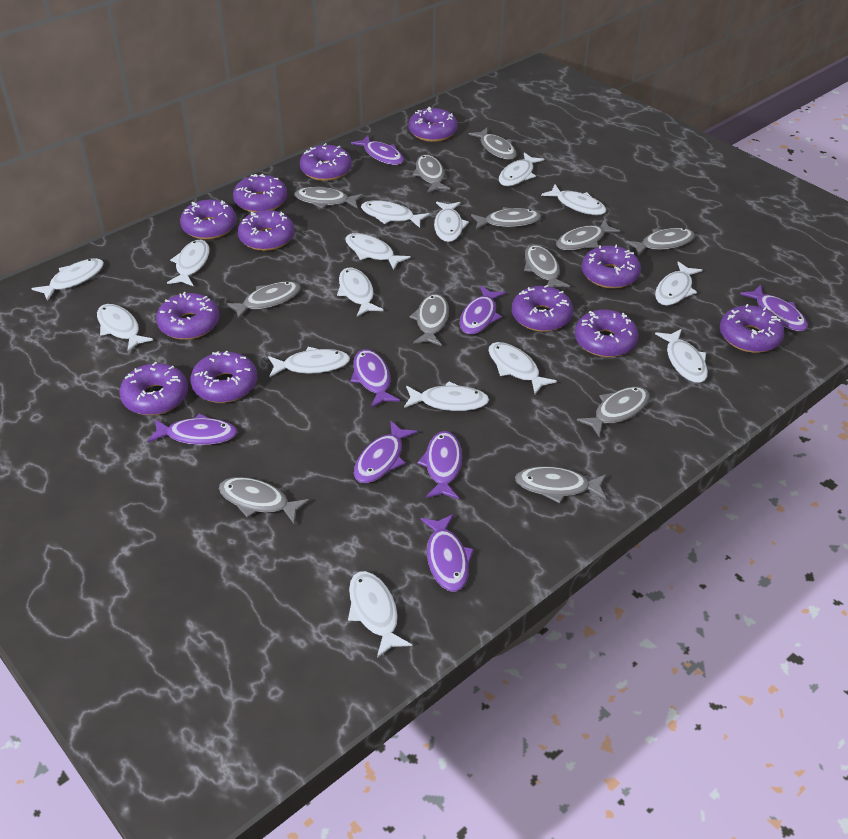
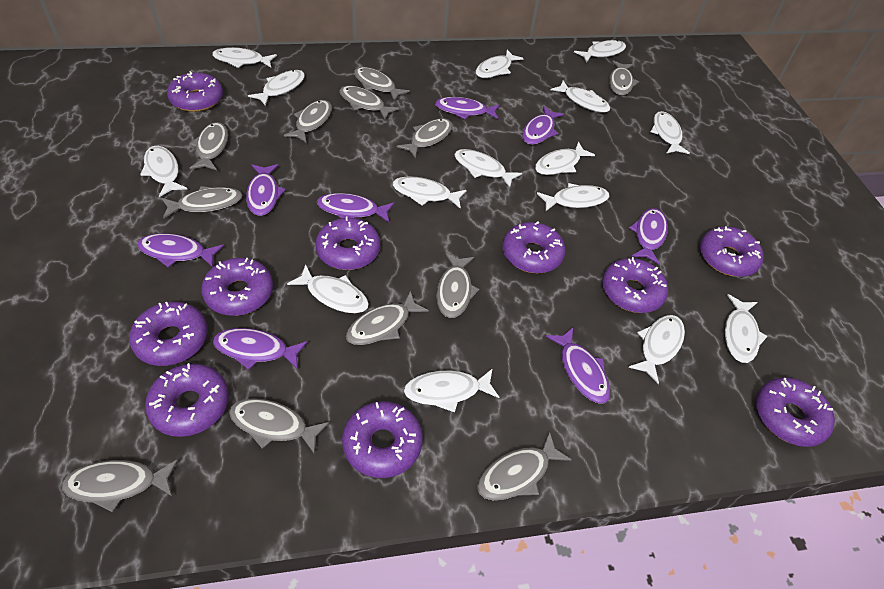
purple donut: [120,362,188,415] [156,292,219,340] [180,200,237,239] [190,351,257,403] [233,174,287,212] [238,210,294,251] [300,143,352,181] [409,107,458,142] [512,285,573,332] [575,310,638,357] [582,245,641,289] [720,304,785,353] = 12 -> [129,302,208,366] [145,363,229,437] [167,71,223,112] [201,258,273,316] [315,216,380,270] [342,401,423,478] [502,222,566,273] [602,257,668,313] [700,226,764,277] [756,377,835,447] = 10

